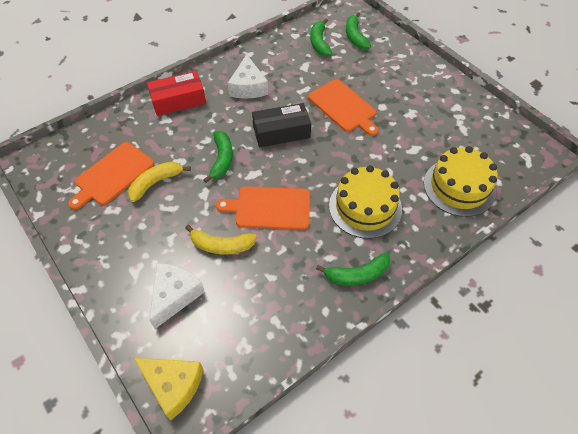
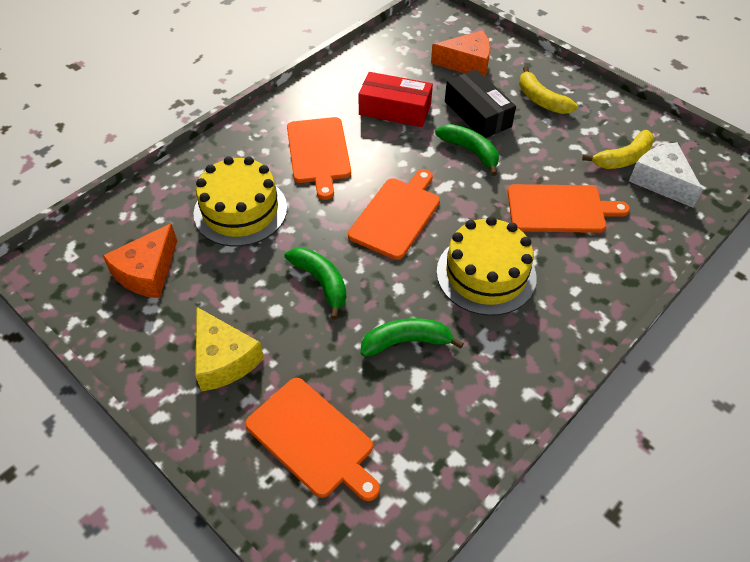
green banana: [203,131,233,183] [310,19,332,56] [316,253,390,286] [346,12,371,50] = 4 -> [285,247,346,320] [361,318,464,357] [435,124,499,176] = 3
orange cheese: none = 0 -> [103,223,177,298] [431,30,491,77] = 2
orange cutting board: [68,142,154,210] [216,186,310,230] [308,79,379,136] = 3 -> [245,378,380,501] [287,117,351,200] [348,169,440,260] [508,184,630,233] = 4
white cheese: [149,263,205,329] [228,54,268,99] = 2 -> [629,142,703,208] = 1

